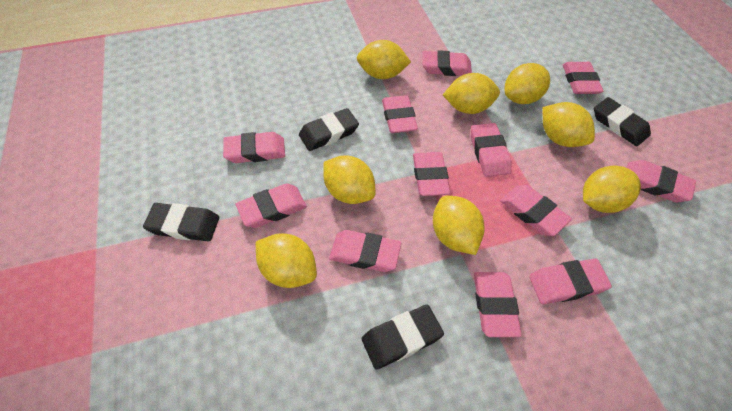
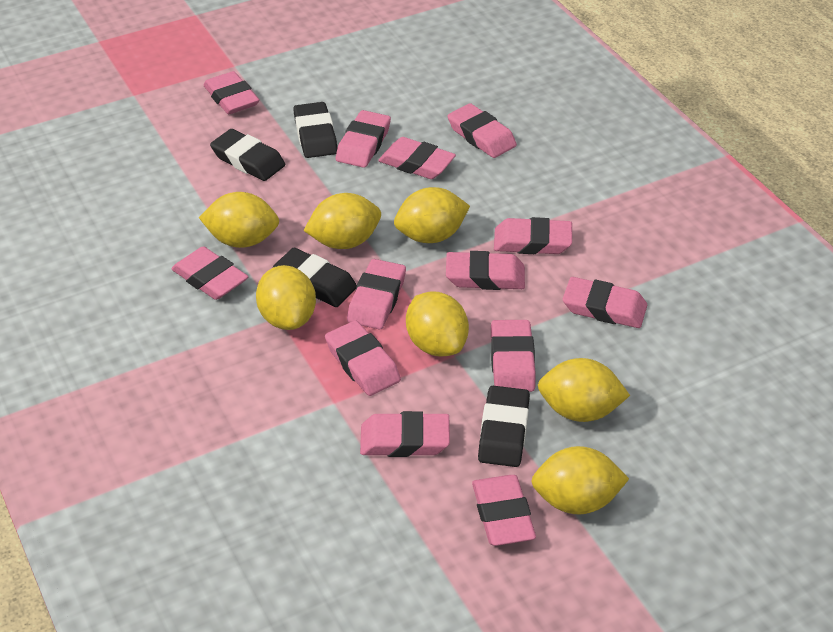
pink eraser: [223,132,285,163] [236,184,307,228] [329,230,401,272] [382,95,418,133] [413,152,450,196] [422,50,472,76] [471,123,511,177] [474,272,522,337] [500,185,572,236] [529,258,612,304] [563,62,604,94] [626,160,696,202] = 12 -> [171,246,248,300] [204,71,259,114] [325,321,401,396] [336,110,391,168] [347,259,406,330] [360,411,450,457] [378,137,456,179] [446,251,525,290] [448,103,517,158] [472,475,536,546] [491,320,536,392] [494,217,572,254] [563,277,647,328] = 13
yellow lemon: [256,233,317,288] [323,155,376,204] [357,40,411,79] [433,196,485,255] [443,73,500,114] [505,63,550,104] [542,102,595,147] [583,166,641,213] = 8 -> [199,192,279,248] [256,265,316,330] [304,193,381,249] [394,187,470,243] [406,292,469,357] [531,446,629,514] [538,358,630,422] = 7

